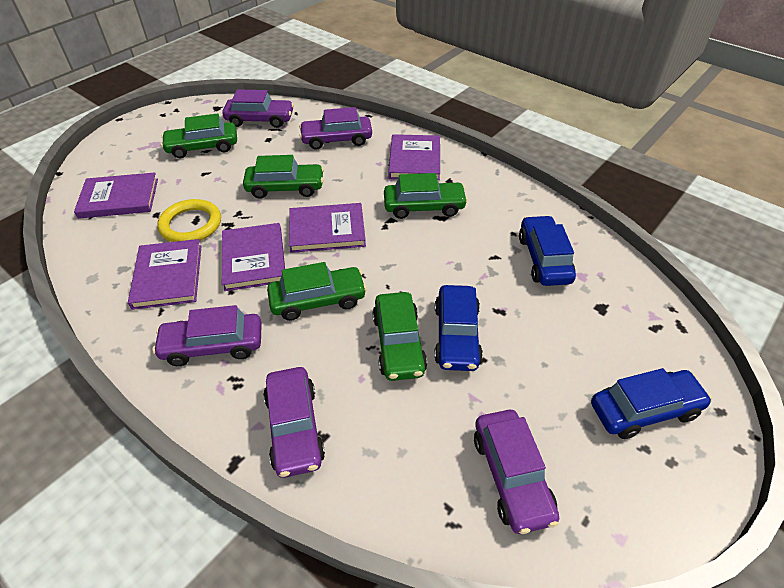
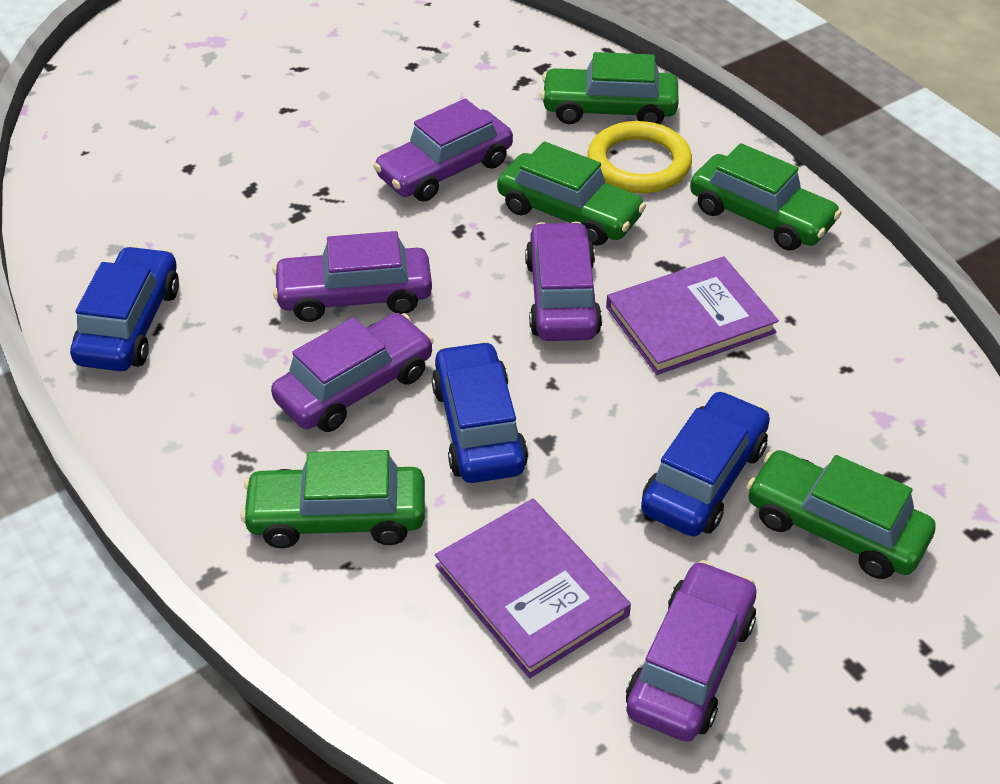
purple book: [74,172,158,219] [128,239,202,310] [222,223,285,291] [289,203,366,253] [388,134,440,180] = 5 -> [435,499,631,678] [606,256,779,375] = 2

